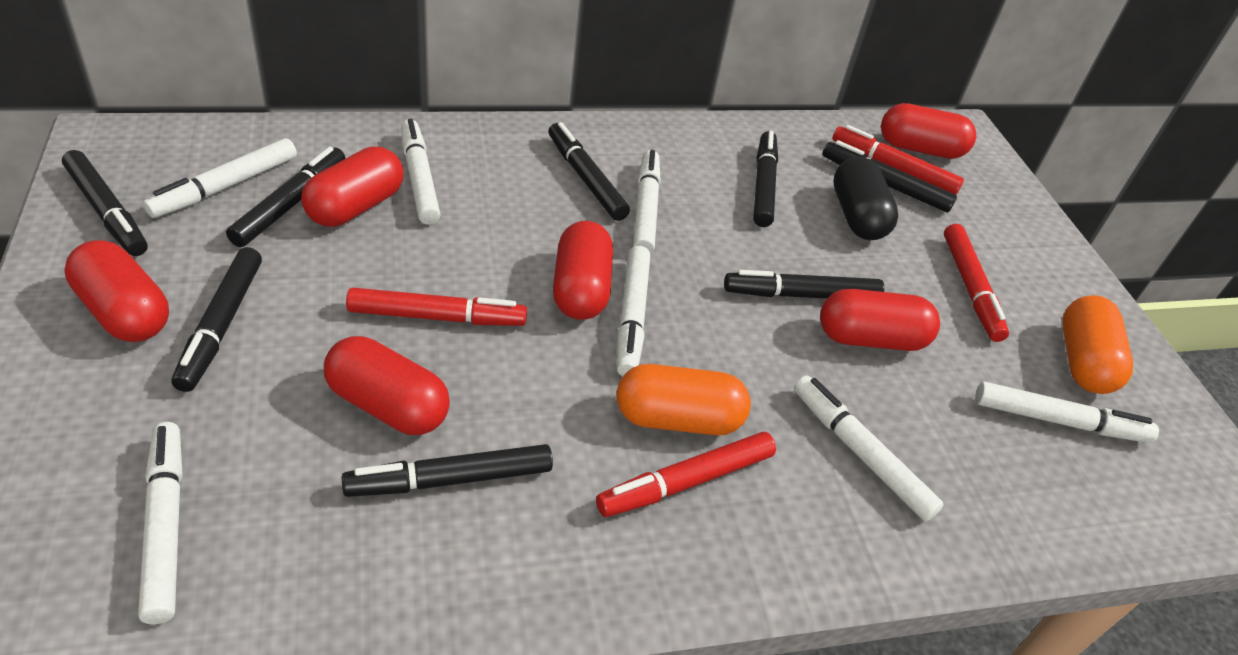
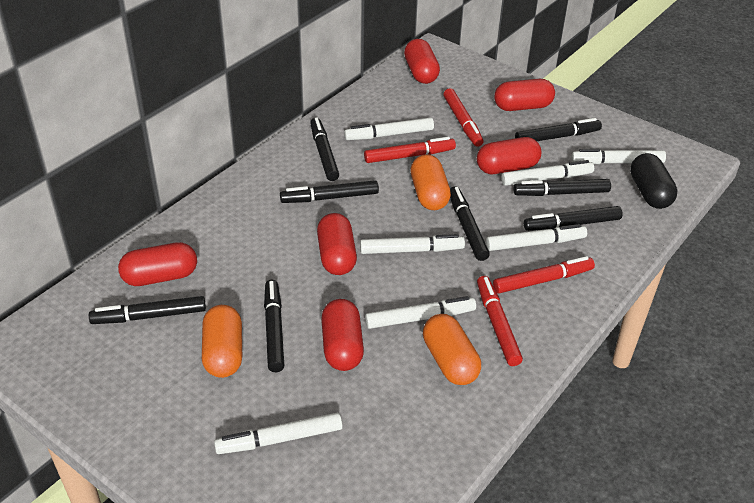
orange capsule: [617,364,751,435] [1062,295,1133,394] = 2 -> [202,305,242,378] [411,154,451,210] [423,314,481,385] = 3

